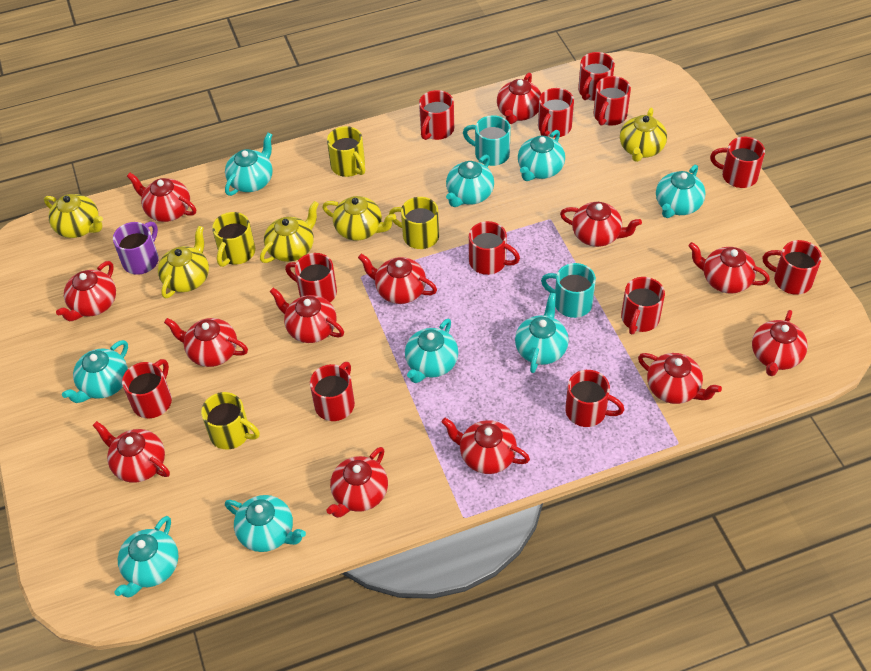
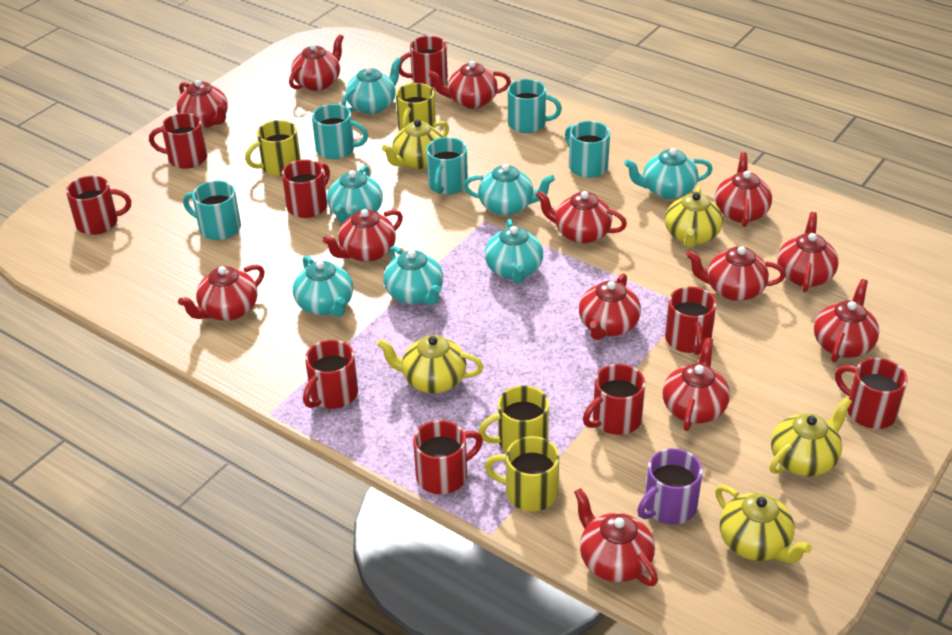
red mug: [122,359,172,418] [285,253,337,302] [310,362,355,421] [419,90,454,140] [469,221,520,275] [538,88,574,138] [565,370,624,427] [578,52,615,101] [593,76,631,126] [621,277,665,334] [710,137,765,188] [763,240,822,295] = 12 -> [66,176,131,235] [149,113,208,169] [282,160,330,218] [303,340,358,409] [399,36,448,87] [413,420,483,494] [583,364,646,435] [665,286,717,355] [835,358,908,429] = 9
turquoise mug: [463,115,511,166] [541,263,596,318] = 2 -> [183,181,241,240] [312,104,368,159] [426,137,468,195] [508,79,562,133] [565,121,610,178] = 5
turquoise teapot: [62,340,128,403] [114,516,179,597] [225,133,273,196] [225,495,306,552] [405,319,458,383] [446,155,494,207] [515,292,569,373] [518,130,565,181] [656,165,706,218] = 9 -> [293,255,353,317] [327,165,383,224] [341,57,402,114] [383,246,443,305] [463,164,555,216] [485,219,543,283] [624,148,713,199] = 7

